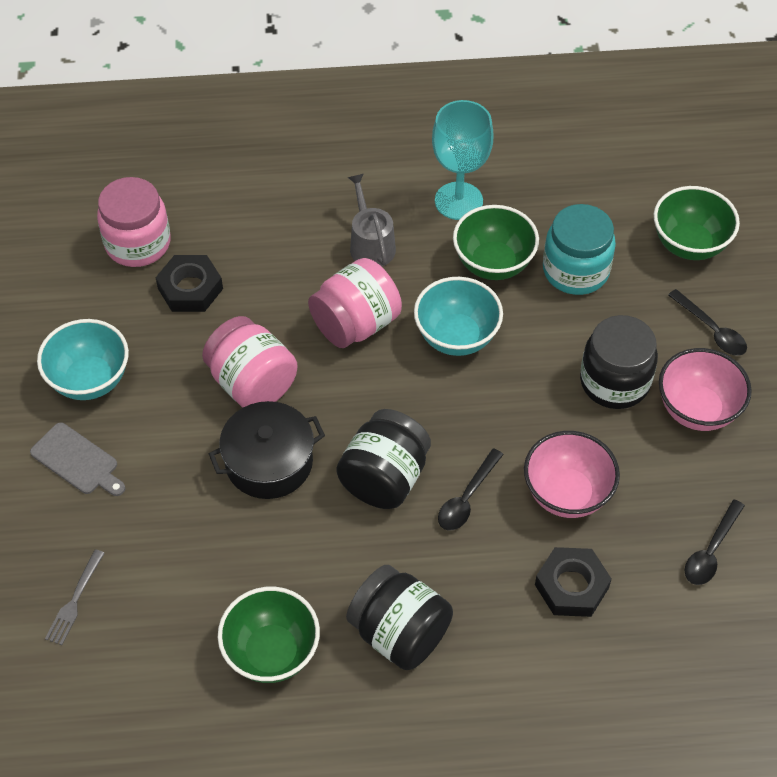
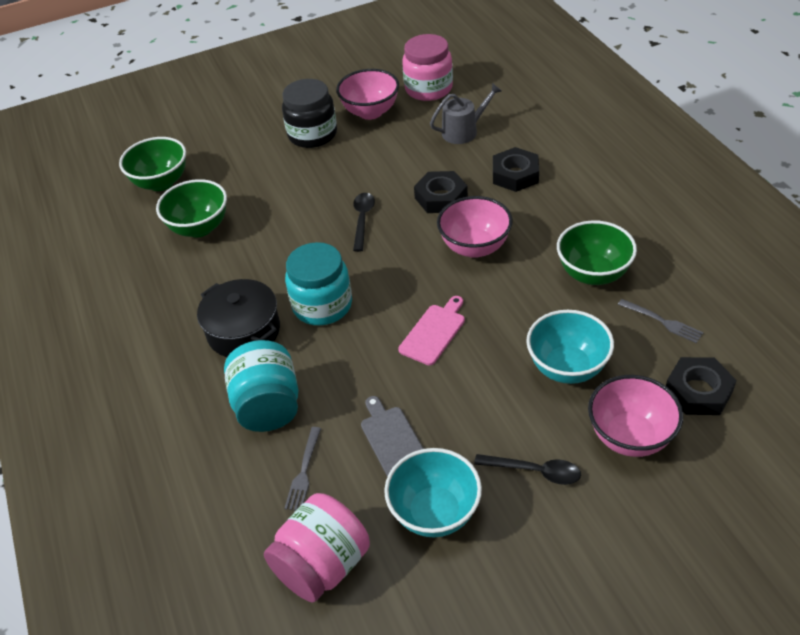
black jar: [336,409,431,509] [346,565,453,670] [580,315,658,409] = 3 -> [282,79,337,148] = 1
black nut: [155,255,223,312] [535,547,612,617] = 2 -> [414,171,468,213] [493,147,539,192] [666,357,737,415] = 3
black spoon: [438,448,504,531] [668,289,747,356] [685,499,745,585] = 3 -> [353,193,375,252] [474,454,581,485] = 2
grey fork: [45,549,105,645] = 1 -> [284,427,321,511] [618,299,704,343] = 2
pink bowl: [524,431,620,518] [659,348,752,431] = 2 -> [336,69,399,120] [437,196,513,258] [588,375,683,457] = 3
pink cutting board: none = 0 -> [398,296,465,365] = 1
pink jar: [97,177,171,267] [202,316,298,407] [308,258,402,348] = 3 -> [264,493,370,603] [402,34,453,101] = 2
turquoise goblet: [432,100,494,220] = 1 -> none = 0
turquoise jar: [543,204,616,295] = 1 -> [224,340,299,432] [285,242,352,325] = 2

